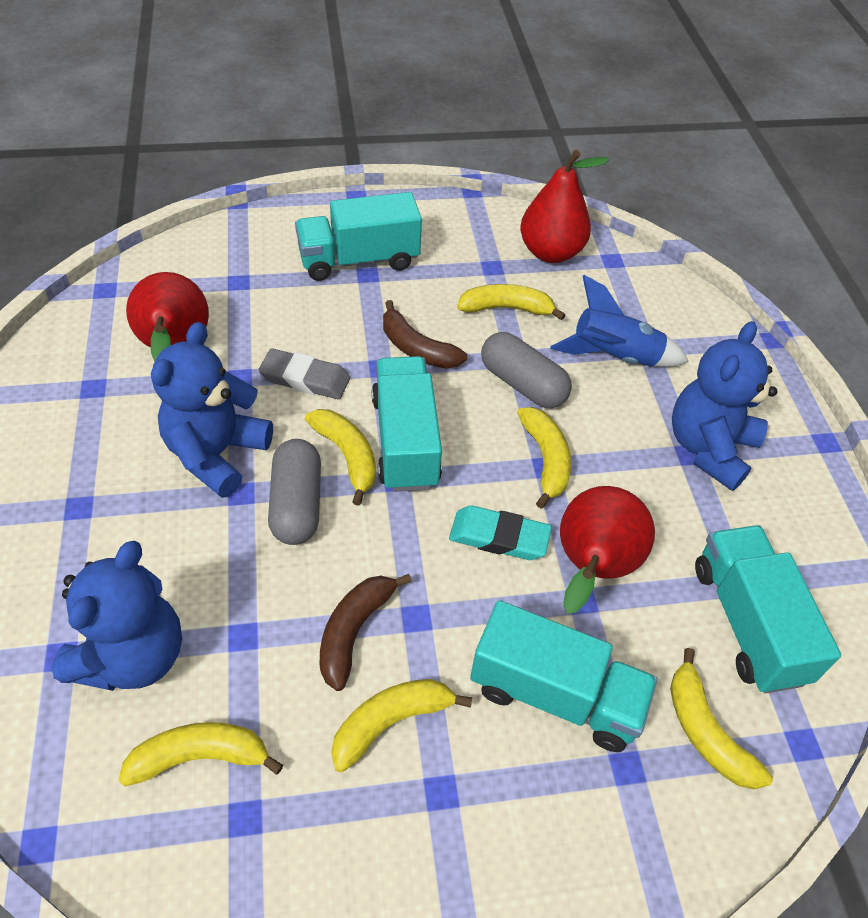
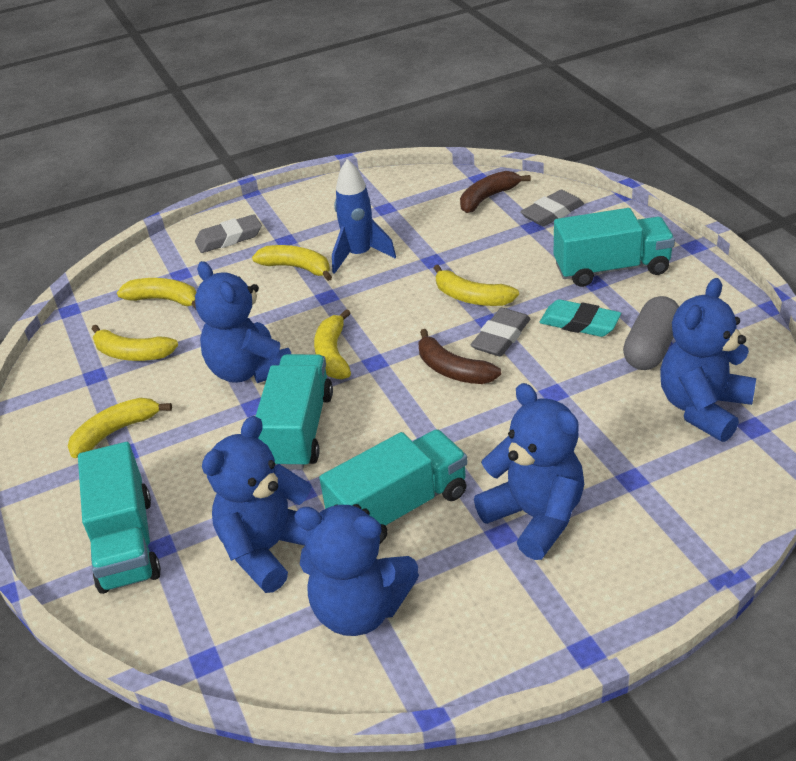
blue teddy bear: [51,541,182,691] [151,322,273,498] [672,321,778,491] = 3 -> [195,261,291,383] [202,416,312,593] [294,504,419,636] [474,383,584,560] [660,278,756,442] = 5
grey capsule: [268,439,321,545] [481,332,572,408] = 2 -> [623,296,679,370] = 1
grey eraser: [259,348,350,399] = 1 -> [195,214,262,253] [471,308,530,357] [520,190,584,226] = 3
red pear: [126,272,209,362] [520,150,609,263] [560,486,655,614] = 3 -> none = 0

